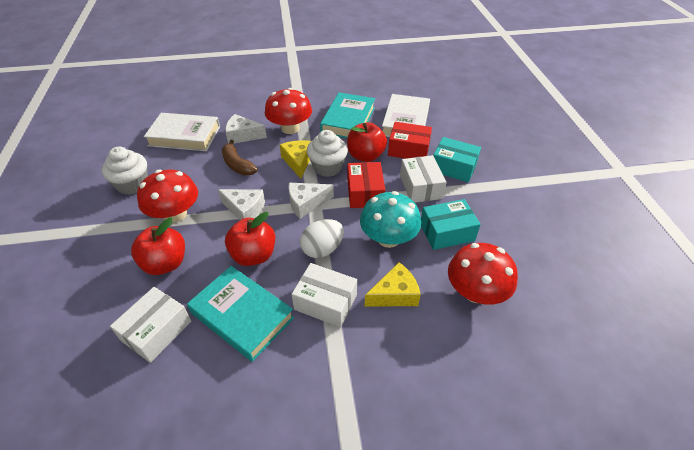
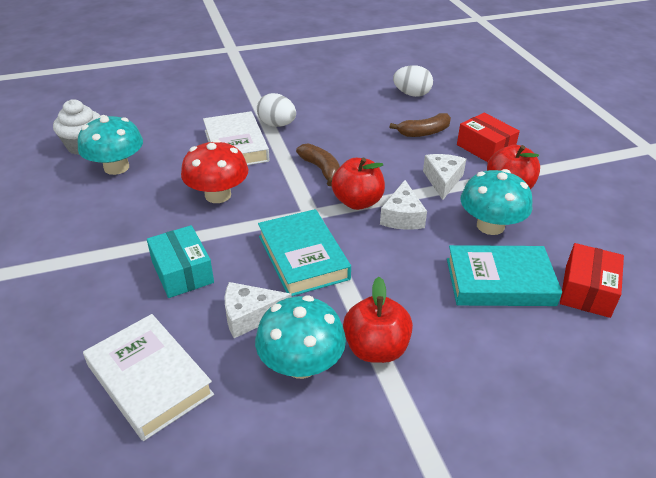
brown banana: [222,140,258,175] = 1 -> [296,143,340,186] [390,113,451,137] = 2
red mushroom: [137,170,198,223] [265,88,312,134] [448,243,518,305] = 3 -> [181,139,249,203] = 1
turquoise box: [421,199,481,250] [433,137,481,182] = 2 -> [147,225,214,298] = 1
turquoise mushroom: [360,191,421,248] = 1 -> [78,115,143,175] [255,295,346,379] [461,169,532,235] = 3
white box: [110,287,191,363] [291,263,357,327] [400,155,447,203] = 3 -> none = 0
white cupcake: [101,147,148,195] [307,130,348,177] = 2 -> [53,99,100,155] = 1
white egg: [300,219,344,258] = 1 -> [257,93,296,127] [393,65,433,97] = 2
yellow cheese: [280,140,311,179] [364,262,421,307] = 2 -> none = 0

